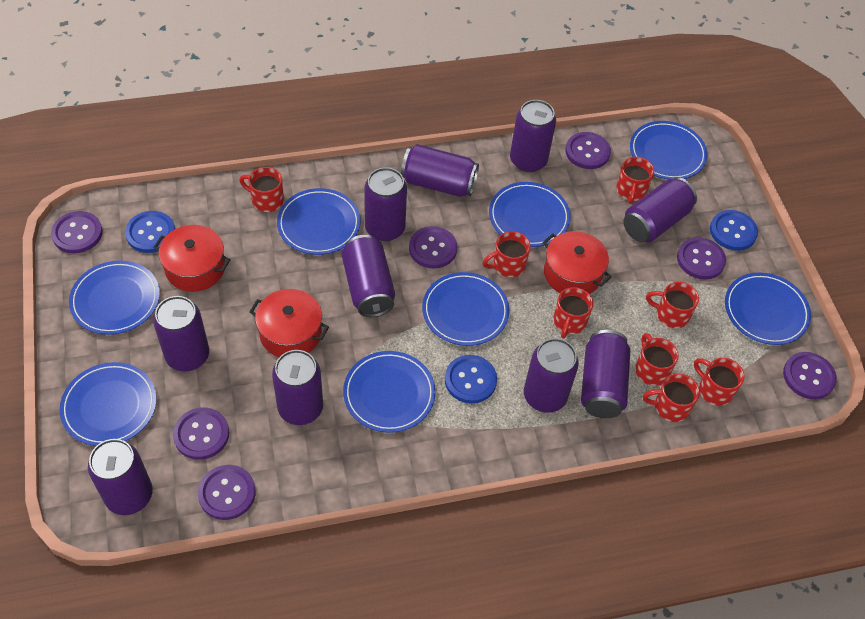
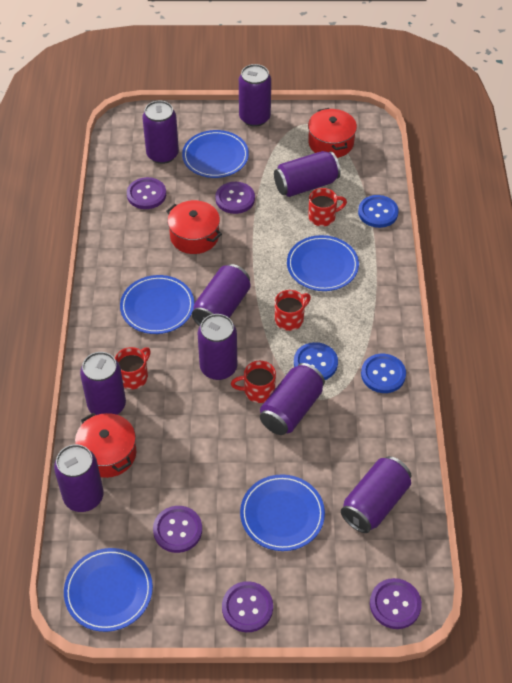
blue plate: [60,362,157,446] [69,261,160,335] [277,188,361,255] [343,351,436,433] [422,272,509,346] [489,182,571,247] [630,121,708,180] [725,273,811,345] = 8 -> [64,548,153,632] [120,275,194,334] [182,130,249,178] [240,474,325,551] [287,235,359,291] = 5
purple button: [51,211,103,253] [173,408,229,460] [198,465,256,520] [409,226,457,268] [565,132,611,169] [677,237,726,280] [783,352,837,399] = 7 -> [127,177,166,209] [153,506,202,553] [215,182,255,214] [222,581,273,632] [370,578,422,629] = 5
purple can: [88,439,153,515] [153,296,209,371] [272,350,323,425] [341,235,395,317] [364,167,407,241] [401,144,479,197] [510,100,556,172] [524,338,579,413] [581,330,630,418] [623,177,697,242] = 10 -> [54,444,104,512] [80,352,126,415] [142,101,179,164] [192,264,250,326] [198,314,237,380] [239,64,271,127] [260,363,325,435] [274,151,341,197] [341,456,411,533] = 9
red mug: [239,167,284,212] [482,231,530,277] [553,287,593,339] [616,157,654,204] [635,333,679,386] [643,373,700,422] [646,282,699,328] [694,358,744,406] = 8 -> [115,347,151,389] [231,361,276,403] [275,290,311,331] [308,188,347,226] = 4

